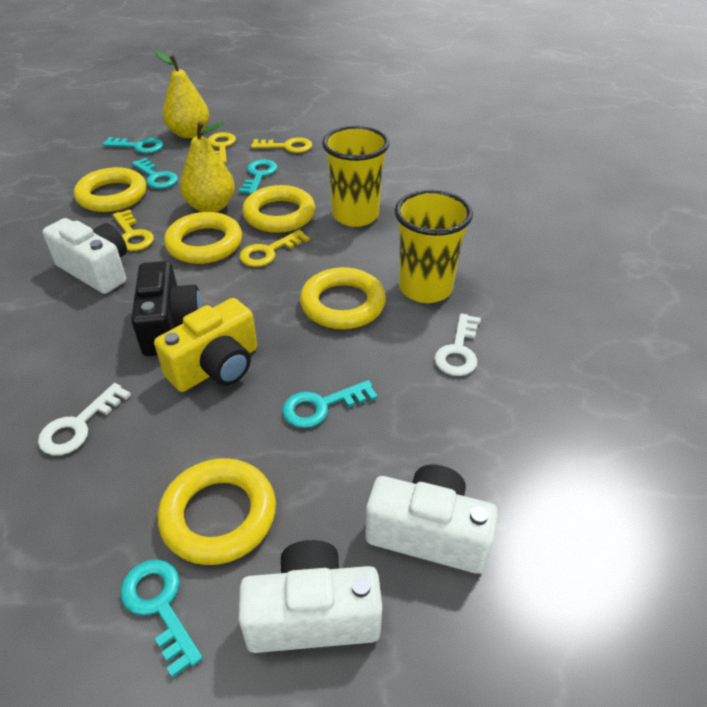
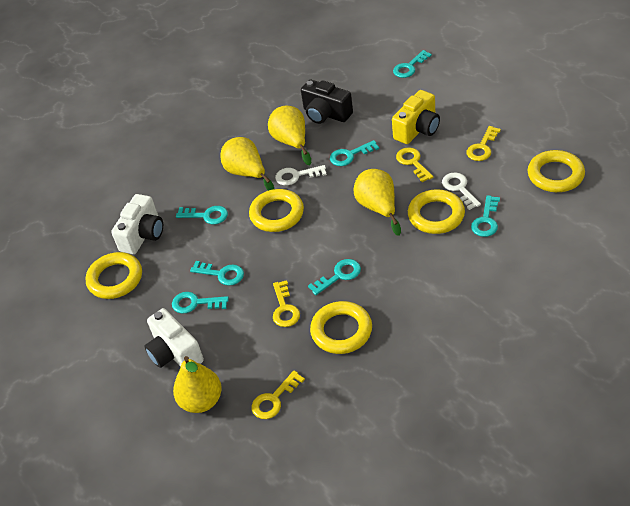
turquoise key: [103,137,163,153] [120,559,203,678] [132,158,178,189] [239,159,277,195] [282,380,378,428] = 5 -> [172,292,229,314] [176,206,228,224] [190,261,244,286] [308,259,361,295] [330,140,379,166] [393,50,432,78] [471,195,500,237] = 7
white camera: [43,218,127,294] [239,540,382,653] [365,465,498,574] = 3 -> [111,194,163,254] [144,308,204,368] = 2
yellow cup: [322,126,389,227] [394,190,473,303] = 2 -> none = 0
yellow pear: [155,51,209,138] [180,121,235,212] = 2 -> [173,356,222,413] [220,137,274,191] [268,106,311,165] [354,169,401,236] = 4

